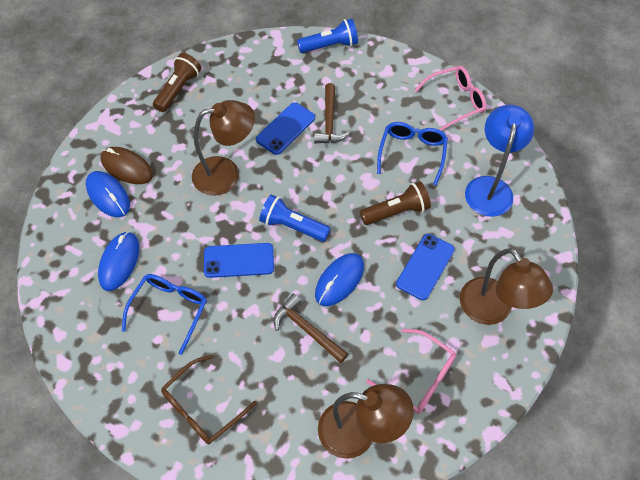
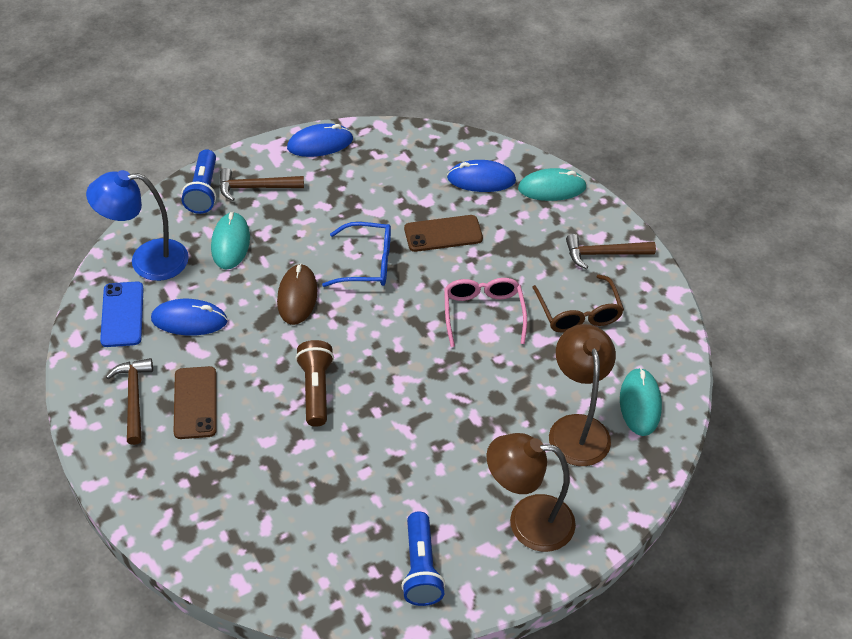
blue glasses: [122,274,207,355] [377,122,448,186] = 2 -> [322,222,391,287] = 1
blue phone: [204,243,274,278] [256,102,315,155] [396,234,455,300] = 3 -> [100,282,144,347] = 1
brown flashlight: [153,53,201,112] [360,181,431,225] = 2 -> [296,340,334,427] = 1
brown hammer: [274,294,348,363] [314,83,349,144] = 2 -> [106,358,153,445] [220,168,304,201] [566,234,656,269] = 3
brown lamp: [192,100,255,196] [318,384,414,459] [460,248,553,325] = 3 -> [487,433,576,552] [549,324,616,466] = 2
brown phone: none = 0 -> [174,366,217,439] [404,215,483,252] = 2
pink glasses: [366,329,456,414] [414,66,486,131] = 2 -> [444,278,527,347] = 1
turquoise mouse: none = 0 -> [211,212,250,270] [518,168,587,201] [620,367,662,436] = 3

